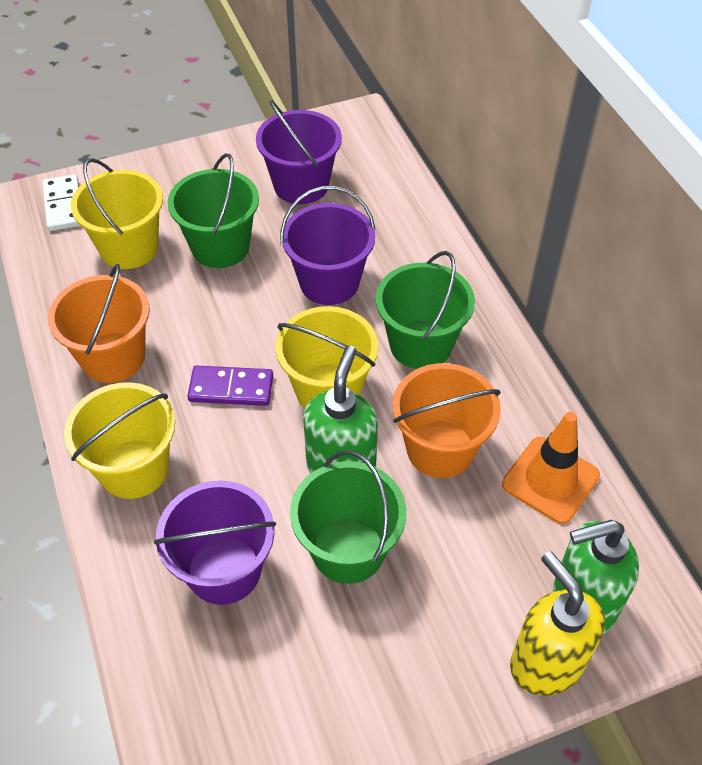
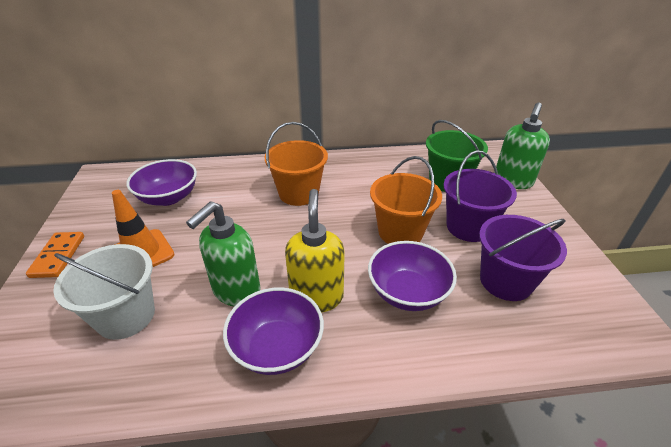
green bucket: [168,153,259,268] [290,450,406,584] [376,251,475,369] = 3 -> [426,120,488,192] = 1
orange domino: none = 0 -> [26,232,84,278] = 1
purple bowl: none = 0 -> [126,159,197,206] [223,287,324,375] [368,241,457,311] = 3
purple bucket: [154,481,276,605] [256,100,342,204] [280,186,375,305] = 3 -> [443,150,517,242] [479,215,567,301] = 2
purple domino: [187,365,273,406] = 1 -> none = 0
white bucket: none = 0 -> [53,244,155,340] = 1
white domino: [42,174,81,231] = 1 -> none = 0
yellow bucket: [64,382,175,499] [71,158,163,269] [276,306,378,409] = 3 -> none = 0

